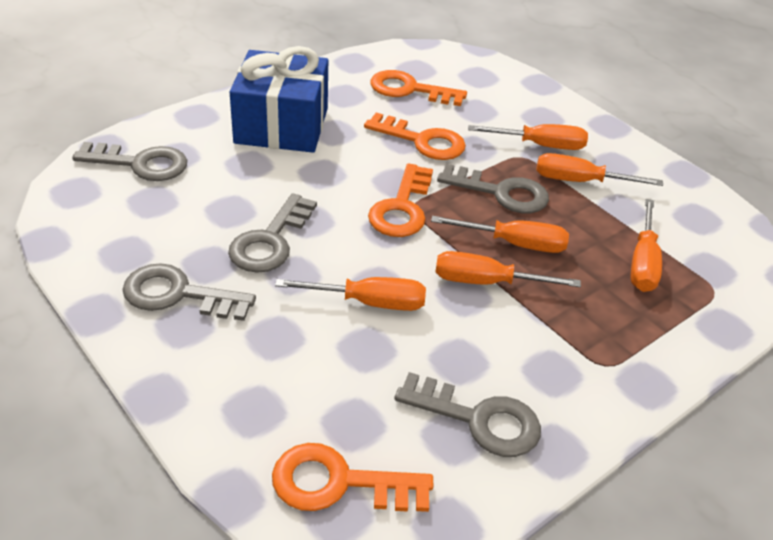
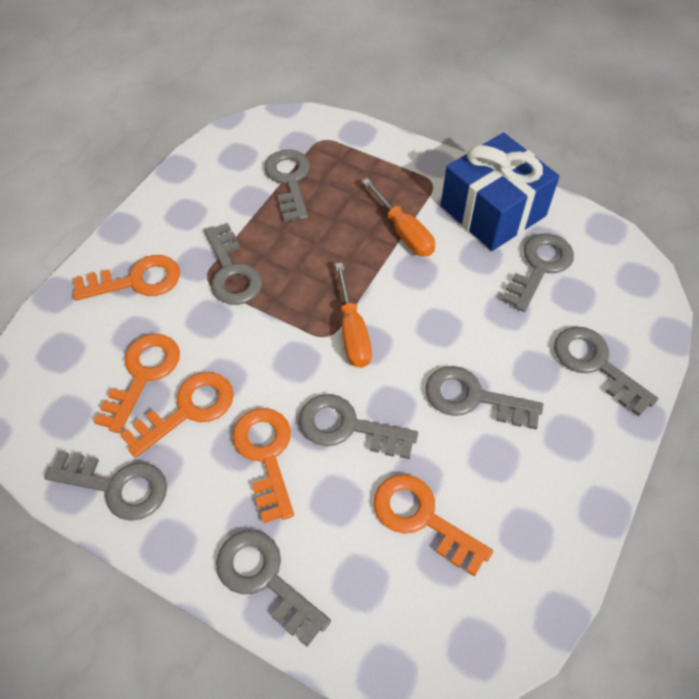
grey key: [72,142,187,181] [123,263,256,321] [228,193,317,273] [394,372,541,457] [437,164,549,213] = 5 -> [44,451,167,521] [204,223,263,305] [216,530,331,647] [264,150,310,222] [299,394,418,459] [426,366,543,429] [501,234,574,312] [554,327,658,416] = 8
orange key: [272,443,433,512] [364,113,466,160] [368,163,433,237] [370,70,467,106] = 4 -> [73,255,180,301] [94,334,180,433] [120,372,234,458] [232,408,294,523] [374,474,493,577] = 5
orange screwdriver: [275,277,426,311] [431,216,569,253] [436,251,581,287] [468,124,588,150] [536,153,663,186] [631,199,662,292] = 6 -> [335,263,372,368] [362,178,435,257] = 2

